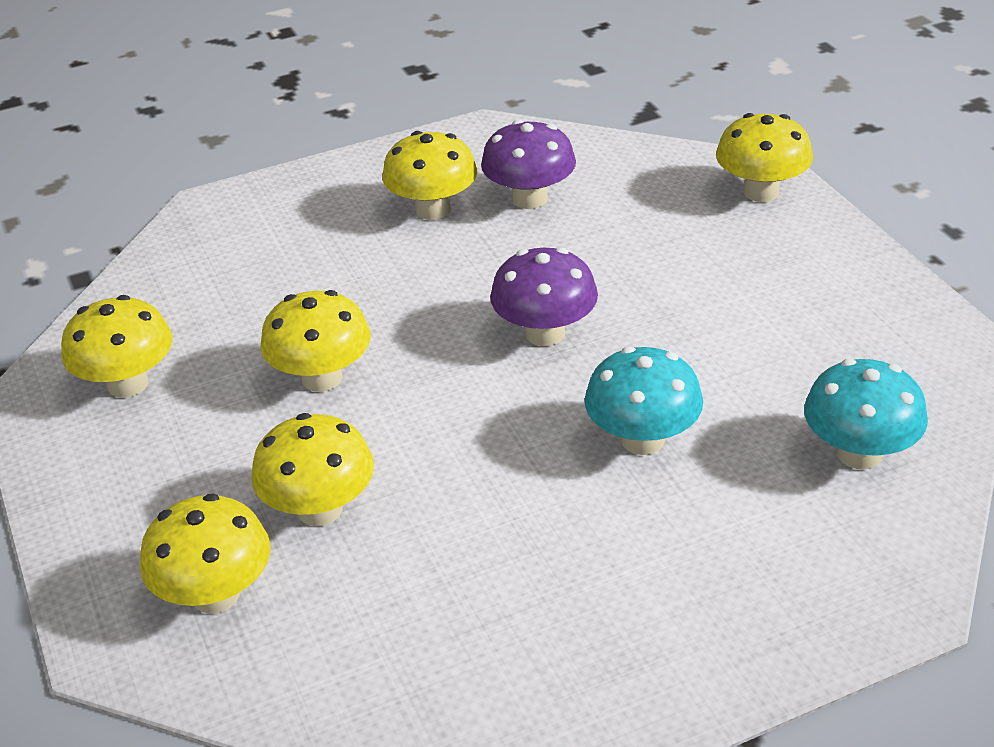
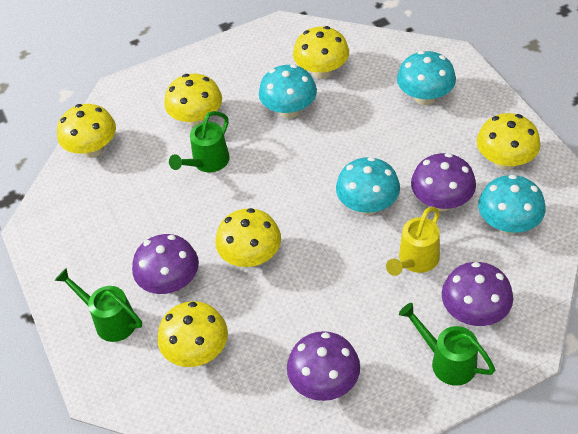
green watering can: none = 0 -> [55,268,142,342] [169,111,230,173] [399,303,495,386] = 3
purple mushroom: [481,120,576,209] [490,248,598,346] = 2 -> [132,234,199,294] [287,331,360,401] [411,153,476,211] [442,262,513,326] = 4
turquoise mushroom: [584,347,703,455] [804,359,928,469] = 2 -> [259,64,317,119] [336,157,400,215] [397,51,456,105] [478,175,546,234] = 4
yellow watering can: none = 0 -> [386,207,440,276] = 1

